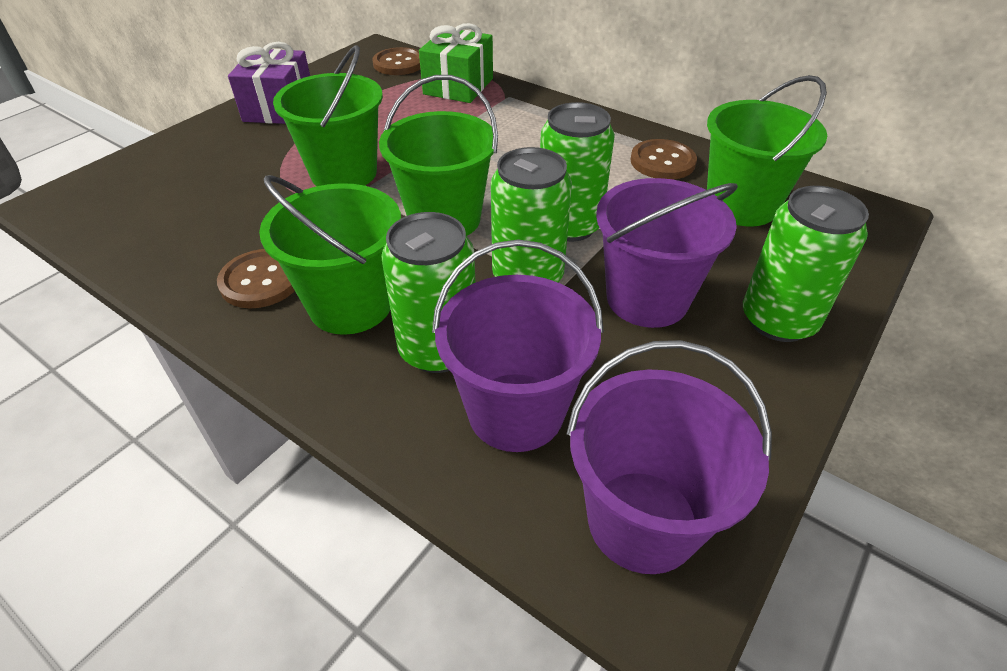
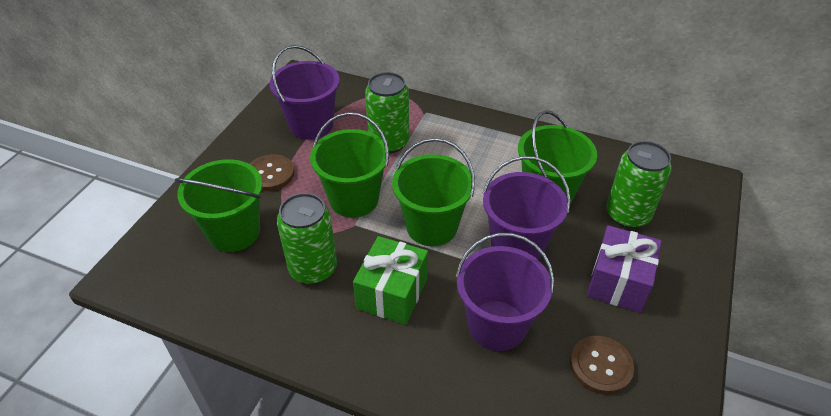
brown button: [217,249,295,308] [372,47,420,75] [630,139,697,179] = 3 -> [250,154,294,191] [570,336,634,395] = 2
green can: [381,212,476,373] [491,147,572,282] [540,102,615,242] [743,186,869,342] = 4 -> [277,193,337,284] [365,72,409,153] [606,141,672,228] = 3

